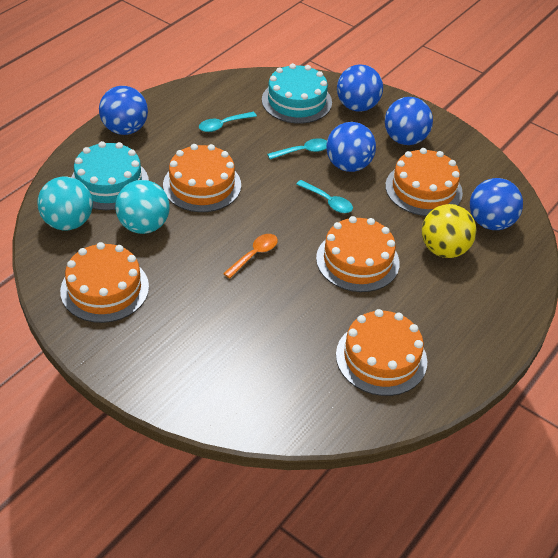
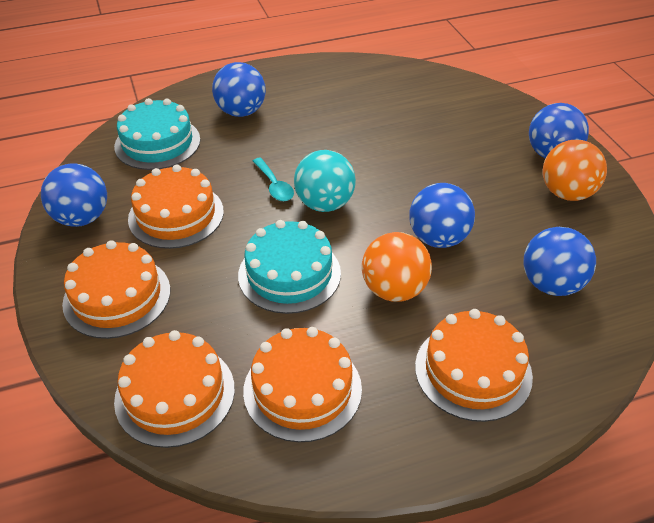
orange ball: none = 0 -> [362,232,432,302] [543,140,607,201] = 2
orange spoon: [223,234,278,278] = 1 -> none = 0
turquoise ball: [37,177,93,231] [115,180,170,234] = 2 -> [294,150,356,212] = 1
turquoise spoon: [199,112,257,132] [267,138,327,159] [296,180,353,213] = 3 -> [253,158,294,201] = 1
yellow ball: [422,204,477,258] = 1 -> none = 0

